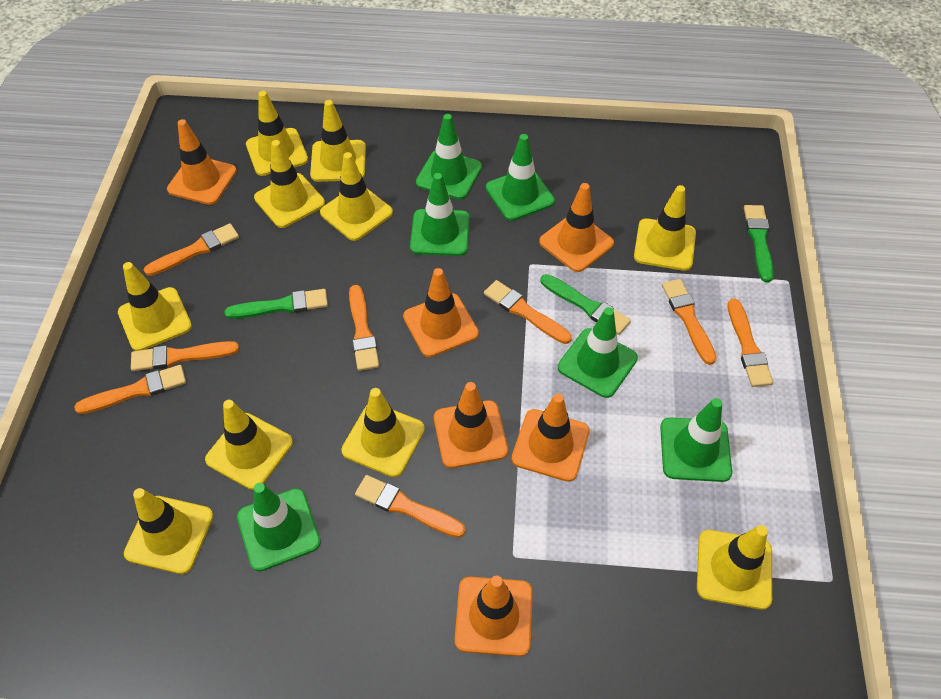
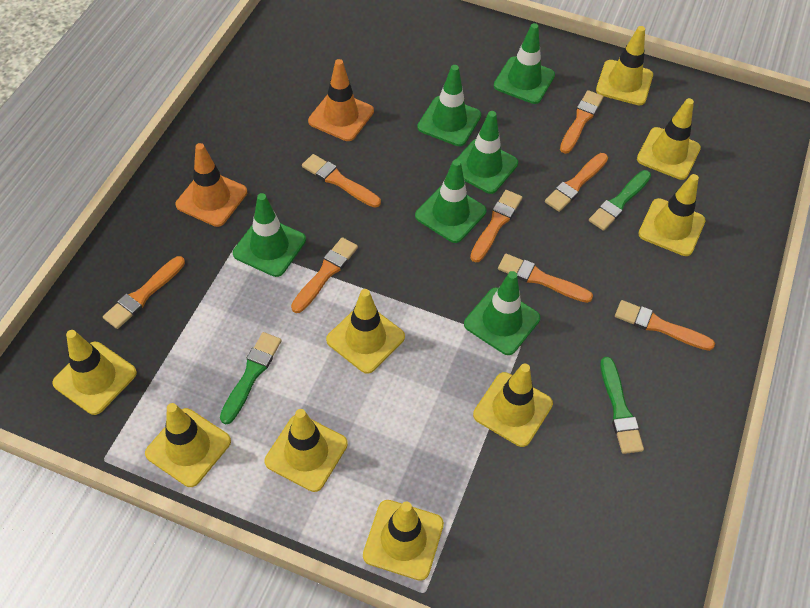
orange traffic cone: [167,119,237,205] [403,268,479,357] [434,382,508,468] [455,575,533,656] [512,393,590,482] [539,183,614,272] = 6 -> [176,143,247,227] [308,59,374,141] = 2
yellow traffic cone: [118,262,192,351] [124,488,214,574] [205,400,293,490] [246,91,308,176] [254,140,325,228] [310,100,366,182] [320,152,393,241] [341,388,425,477] [634,185,696,271] [697,525,772,610] = 10 -> [52,330,137,415] [145,403,231,487] [264,409,348,492] [326,289,405,374] [363,500,444,581] [473,364,553,447] [596,26,653,105] [637,98,701,180] [638,174,705,256] = 9

